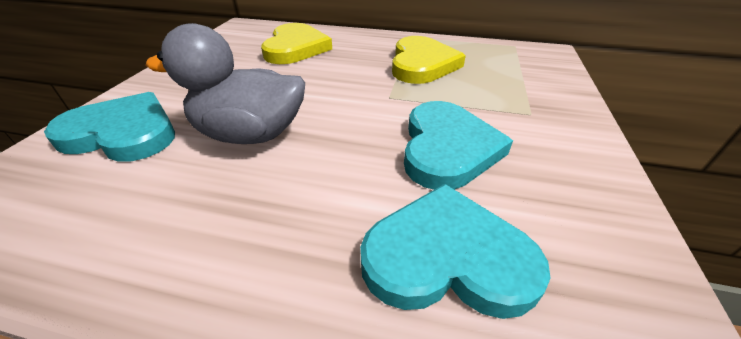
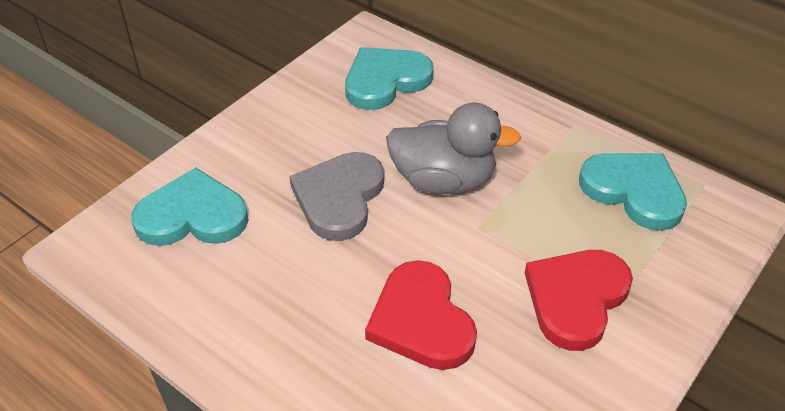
grey heart: none = 0 -> [289,152,384,241] = 1
red heart: none = 0 -> [365,260,477,370] [525,250,633,351] = 2
yellow heart: [261,23,332,64] [392,36,466,84] = 2 -> none = 0

